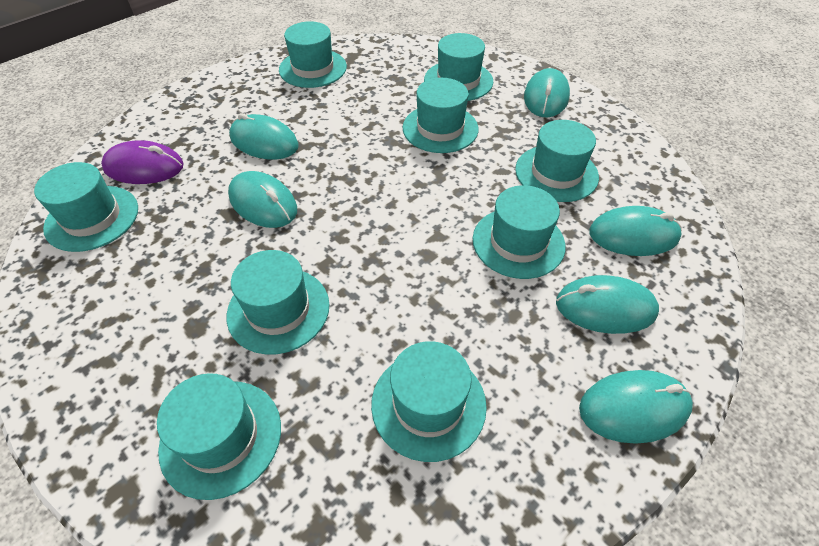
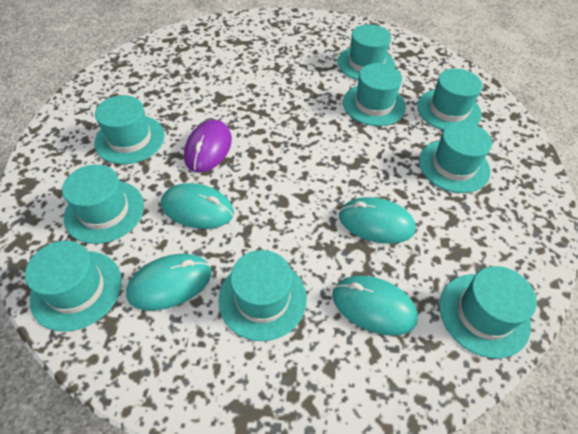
turquoise mouse: [228,171,297,228] [229,113,299,160] [524,68,570,117] [556,275,659,334] [579,370,693,444] [589,206,682,256] = 6 -> [126,254,212,311] [161,183,234,229] [332,276,418,336] [339,197,416,244] = 4

